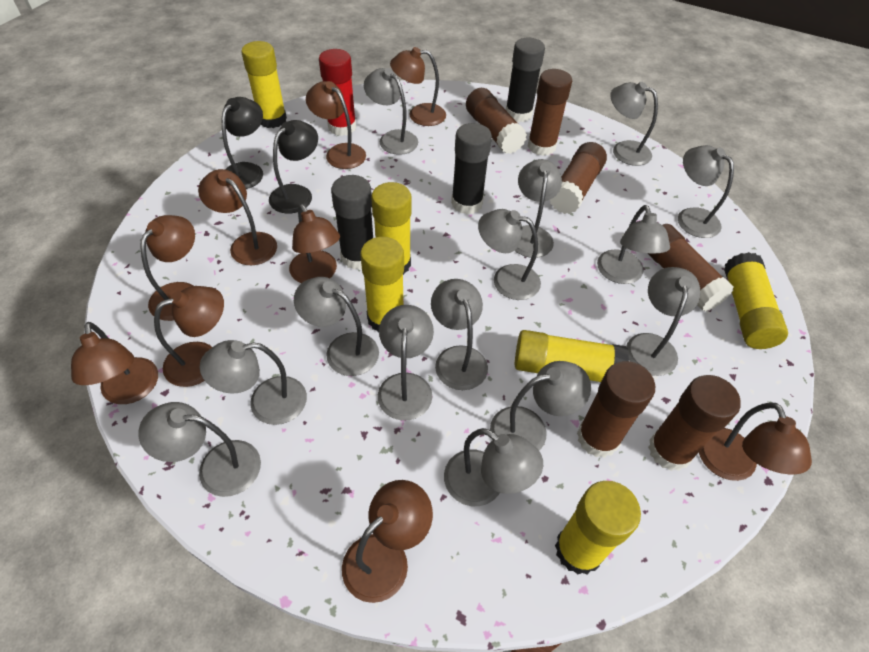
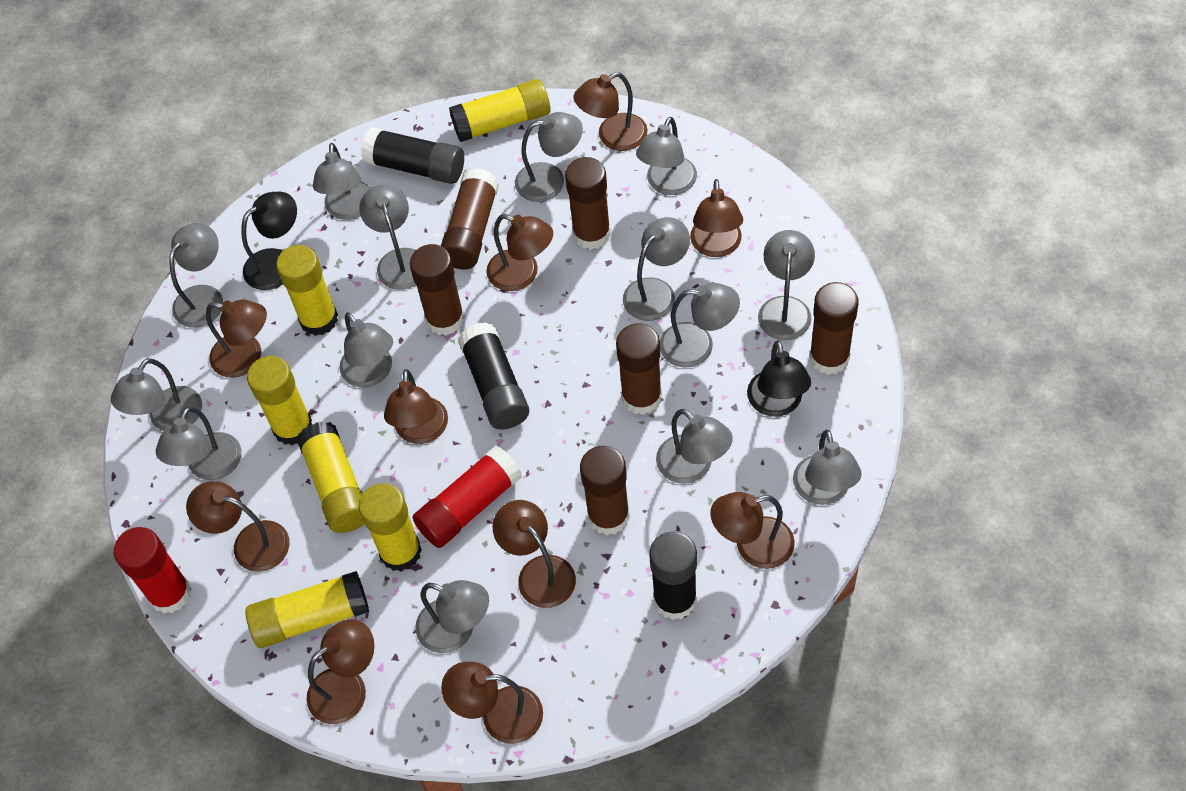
brown lamp: [71,322,158,404] [140,215,195,321] [154,286,224,387] [198,169,277,265] [289,204,340,283] [306,81,366,169] [342,480,433,603] [390,47,446,126] [699,402,812,481] = 9 -> [186,481,290,572] [206,300,267,378] [306,619,374,724] [384,369,448,444] [441,662,543,744] [486,214,553,291] [492,500,576,608] [574,72,648,151] [690,179,743,257] [710,492,795,569] = 10
red glue stick: [319,49,356,136] = 1 -> [114,527,191,614] [413,446,522,548] = 2

